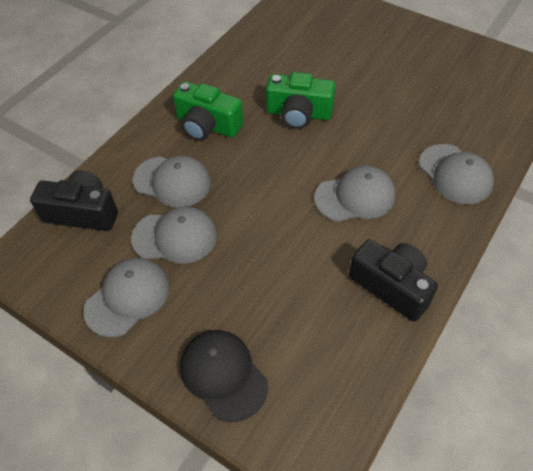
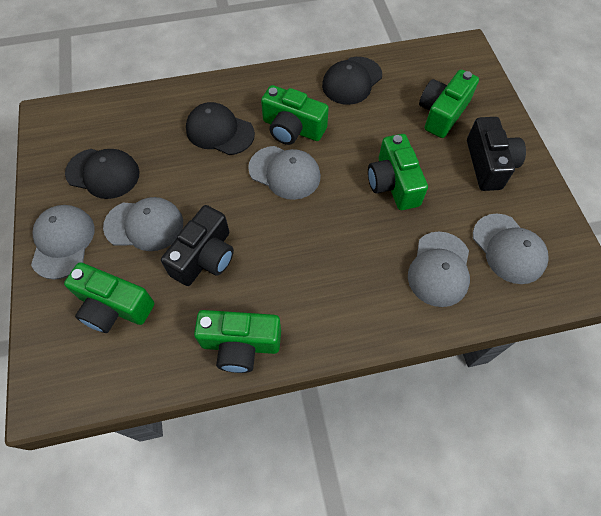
black cap: [180,330,268,422] = 1 -> [65,149,140,199] [186,102,255,155] [322,57,382,105] = 3
green camera: [173,82,243,141] [266,72,335,129] = 2 -> [64,262,154,333] [194,310,281,373] [261,85,329,145] [368,134,428,210] [419,70,479,138] = 5

